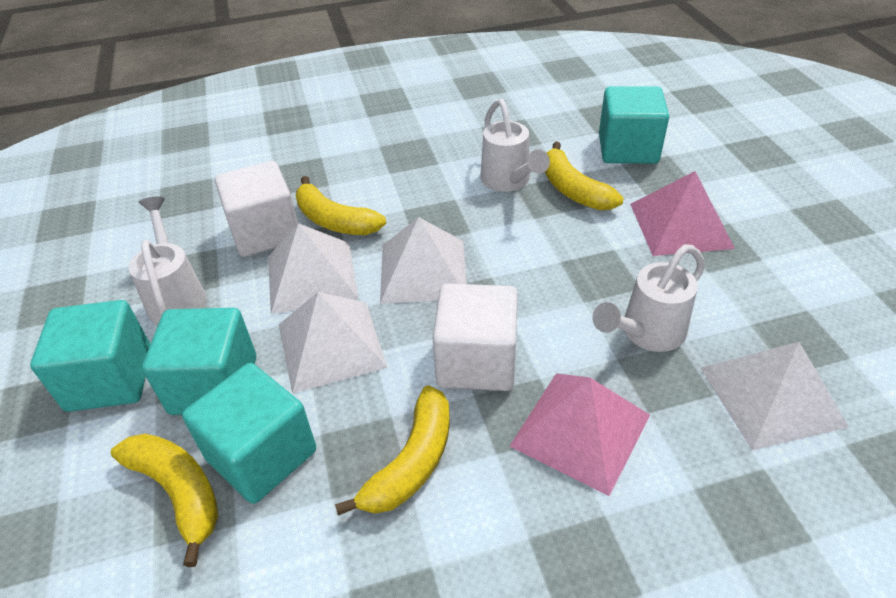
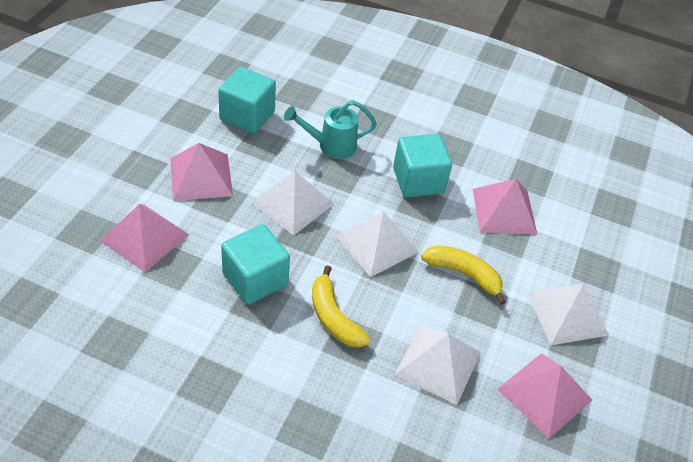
pink pyramid: [510,373,650,496] [630,171,735,256] = 2 -> [100,204,189,272] [170,143,233,201] [473,179,537,234] [498,353,592,439] = 4
turquoise cube: [30,300,150,412] [142,308,256,415] [182,363,316,504] [599,86,669,164] = 4 -> [218,67,276,134] [221,224,290,305] [393,134,452,197] = 3
turquoise watering can: none = 0 -> [284,100,377,159] = 1
white cube: [215,161,298,257] [433,283,518,391] = 2 -> none = 0
white watering can: [128,196,207,325] [480,99,550,192] [592,244,705,352] = 3 -> none = 0
yellow banana: [111,434,218,567] [296,176,386,235] [335,385,450,516] [545,142,624,210] = 4 -> [312,265,370,348] [421,245,506,305] = 2

